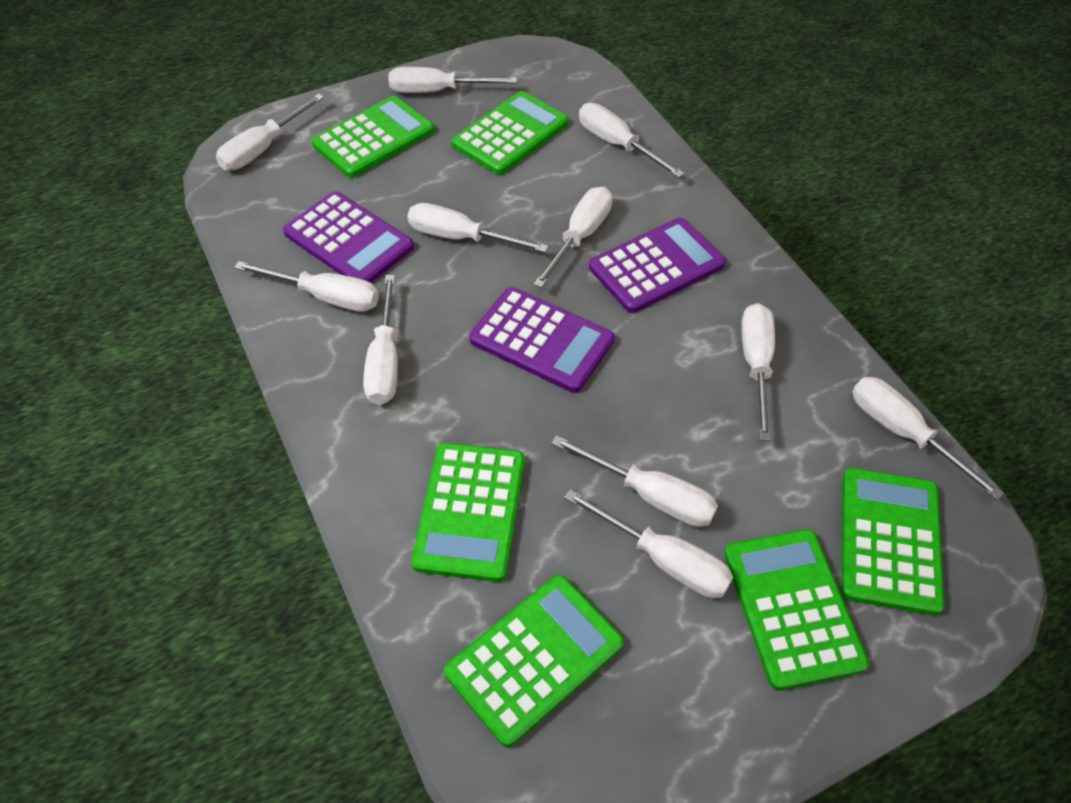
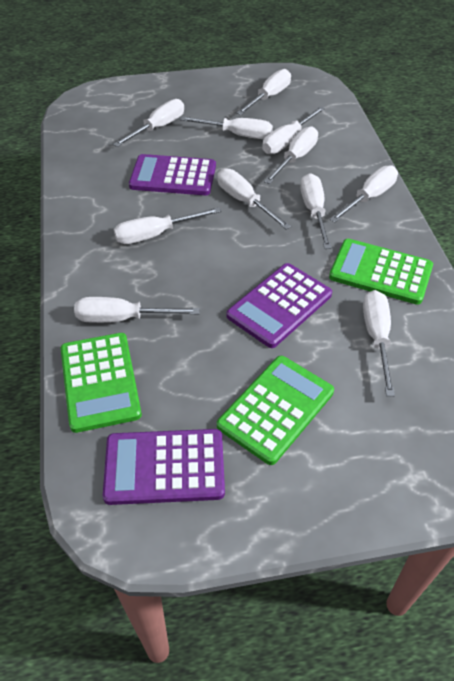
green calculator: [312,96,434,178] [411,443,525,582] [444,575,624,747] [452,91,569,175] [724,529,869,690] [841,468,945,616] = 6 -> [61,333,142,433] [217,356,334,465] [329,239,433,305] = 3

